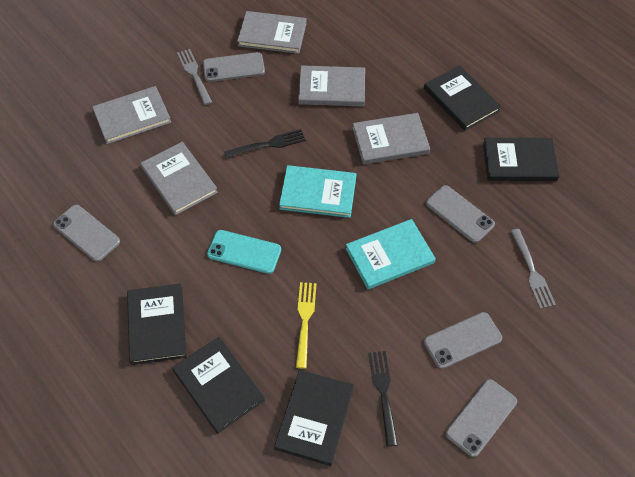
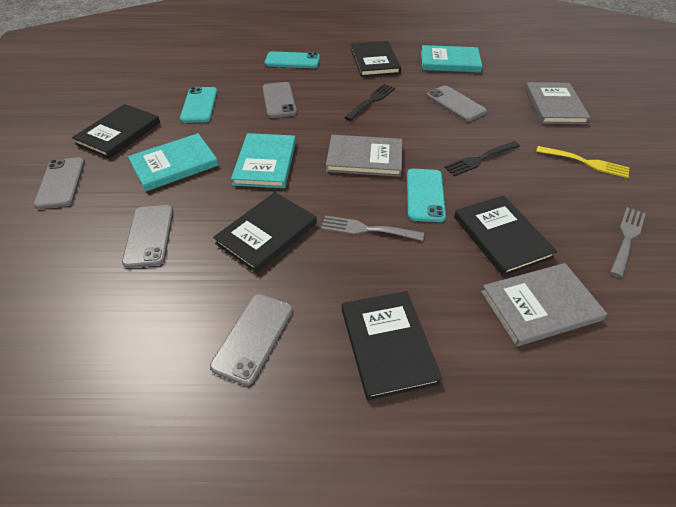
grey book: [92,86,171,144] [140,142,218,215] [237,11,307,54] [298,65,365,106] [353,113,430,164] = 5 -> [326,135,402,177] [481,263,607,347] [525,82,590,124] = 3
turquoise book: [279,165,356,218] [346,219,436,289] = 2 -> [128,133,219,191] [231,133,296,188] [421,45,482,73] = 3
turquoise phone: [207,230,281,274] = 1 -> [180,87,218,123] [265,51,320,68] [407,169,446,222] = 3

